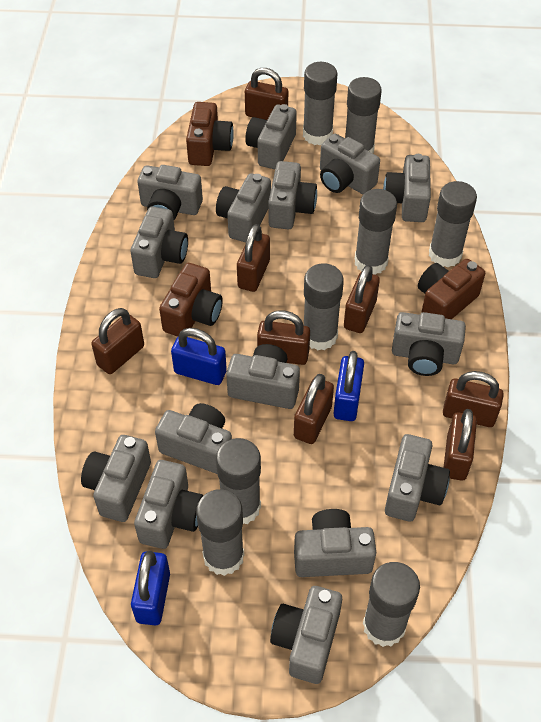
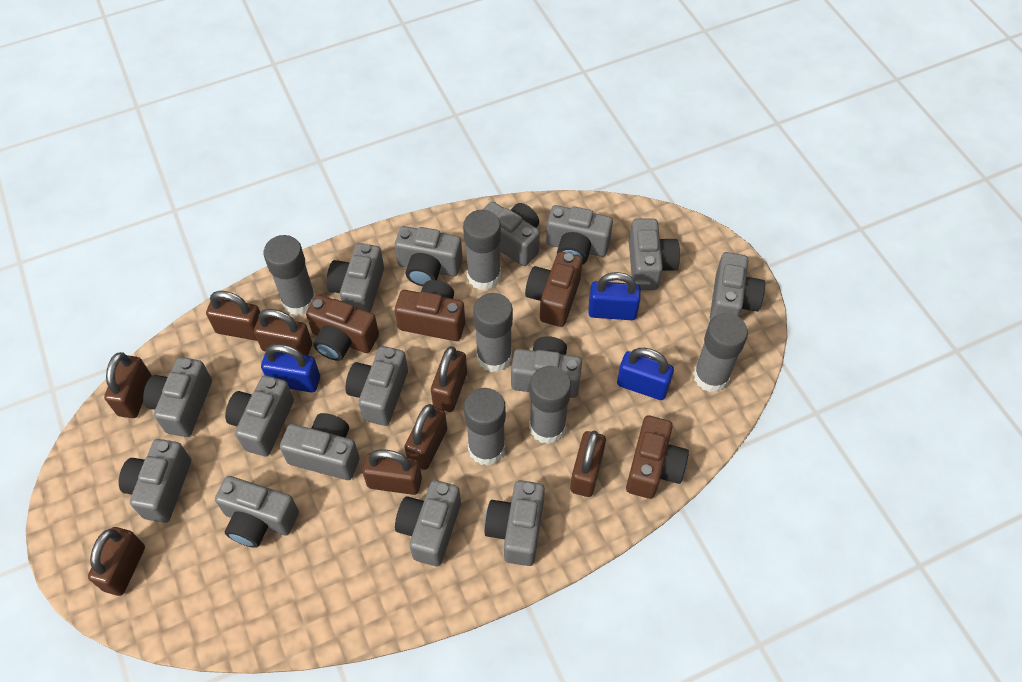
brown camera: [159,263,223,337] [186,102,234,166] [418,259,485,319] = 3 -> [306,295,379,361] [395,280,465,341] [525,252,582,327] [626,416,689,499] = 4
grey glue stick: [196,489,244,576] [216,438,261,524] [303,62,338,145] [304,263,344,350] [345,77,382,153] [354,189,397,275] [363,562,420,647] [429,181,477,267] = 8 -> [263,235,316,316] [463,210,501,290] [464,388,506,466] [473,293,513,372] [529,366,571,444] [693,313,748,392] = 6

